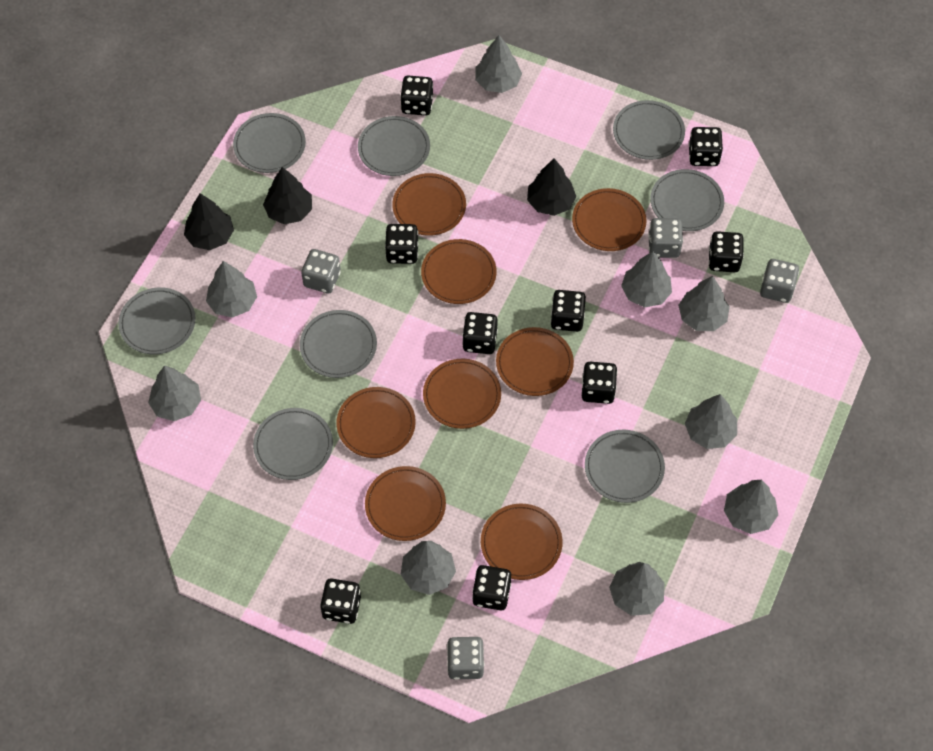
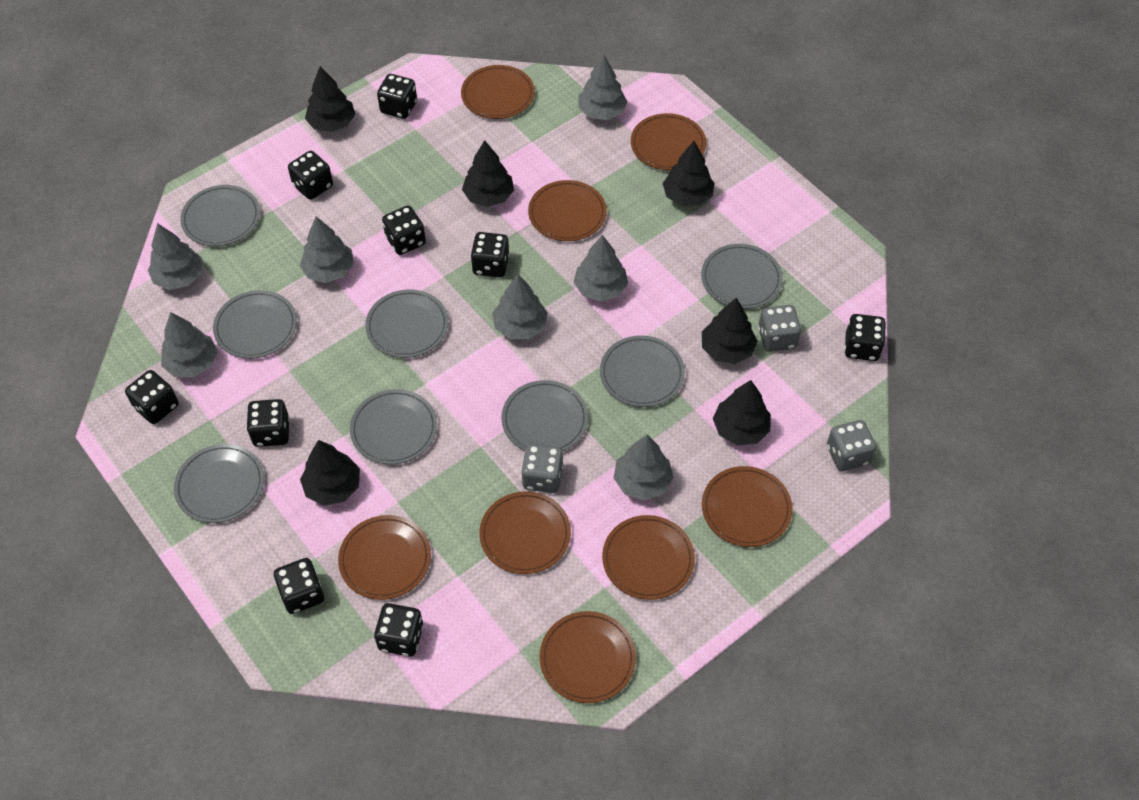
black tree: [184,193,234,250] [263,167,312,224] [527,158,576,216] = 3 -> [300,440,360,506] [305,66,355,132] [462,140,514,207] [662,141,715,206] [702,297,758,364] [713,380,770,445] = 6
grey dice: [301,249,341,293] [447,637,484,680] [648,218,683,258] [760,259,799,303] = 4 -> [521,444,563,493] [758,305,801,352] [827,420,876,471] = 3
grey tree: [148,366,201,421] [206,261,257,318] [401,541,456,595] [475,35,522,93] [609,562,665,616] [621,251,672,307] [678,276,730,331] [685,394,737,449] [724,480,778,534] = 9 -> [148,223,202,290] [161,312,218,377] [300,217,354,283] [492,274,548,339] [574,235,628,302] [578,54,628,120] [613,435,673,500] = 7

